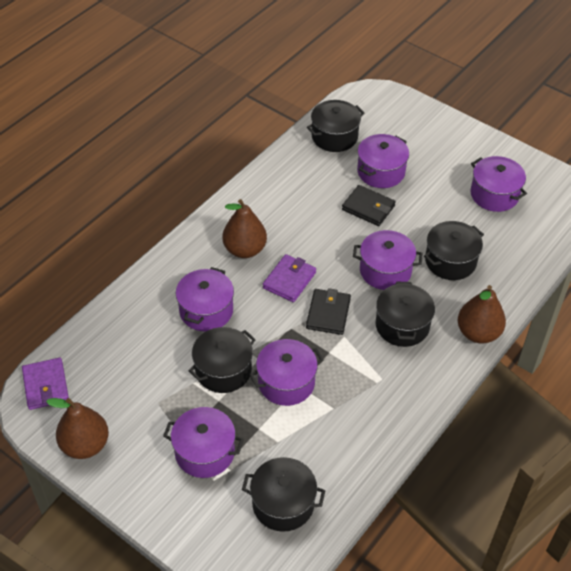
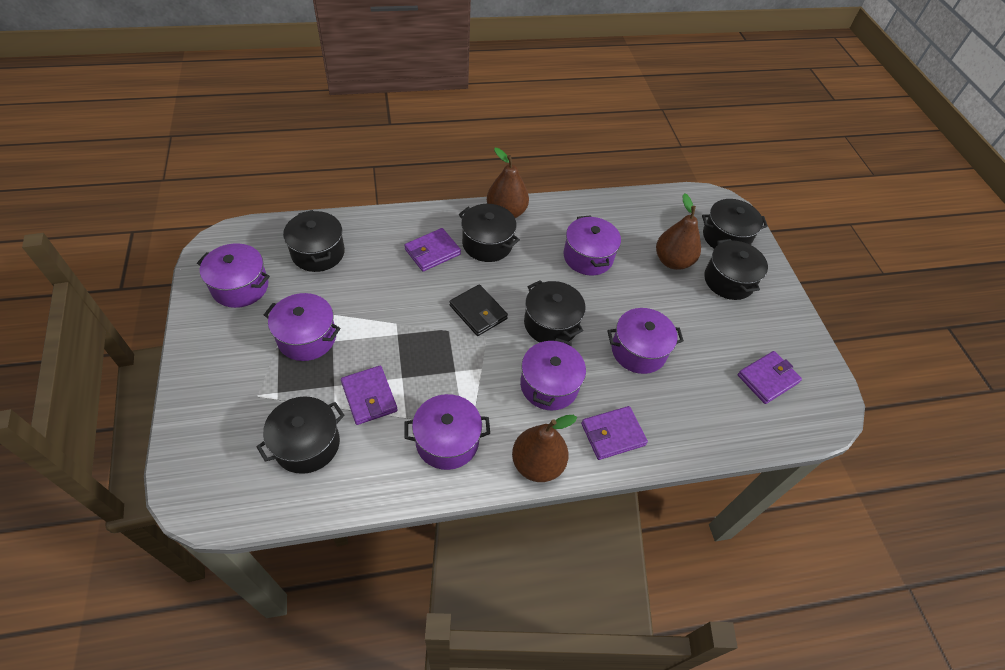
black pot: [189,327,256,393] [242,457,325,532] [307,100,364,152] [375,282,435,347] [424,221,484,280] = 5 -> [257,397,345,474] [283,210,345,272] [459,204,520,262] [524,280,585,342] [702,199,768,249] [704,239,768,300] = 6
black wallet: [306,288,351,335] [342,185,396,226] = 2 -> [450,284,508,336] = 1
purple wallet: [22,358,69,410] [263,254,316,302] = 2 -> [341,366,397,425] [404,228,461,272] [581,406,648,460] [738,351,802,404] = 4

